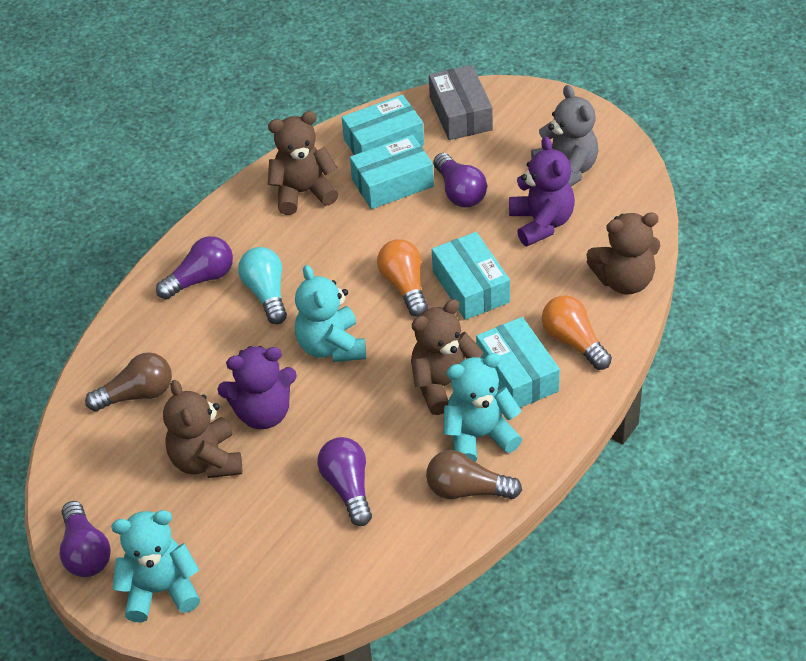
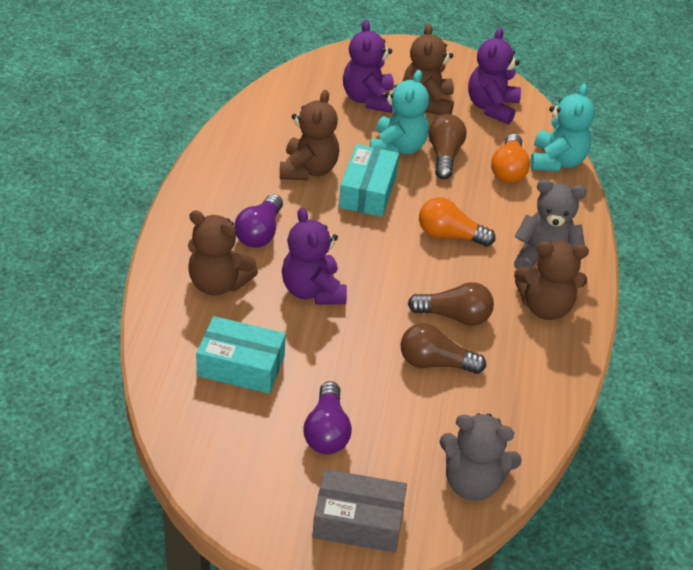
brown light bulb: [85,352,172,411] [426,450,522,499] = 2 -> [401,323,486,374] [408,282,494,326] [429,114,466,179] = 3
grey teddy bear: [531,85,598,186] = 1 -> [440,413,522,500] [514,179,586,269] = 2
purple light bulb: [59,501,111,577] [156,236,233,300] [317,437,372,526] [433,153,487,208] = 4 -> [234,194,283,248] [303,381,352,454] = 2
purple teddy bear: [218,346,297,429] [509,137,575,246] = 2 -> [282,207,347,305] [343,20,394,113] [468,28,521,124] = 3
turquoise box: [342,95,424,155] [350,135,434,209] [432,232,510,320] [476,317,560,408] = 4 -> [196,316,286,394] [339,144,399,217] = 2
turquoise light bulb: [238,247,287,324] = 1 -> none = 0
turquoise teddy bear: [111,510,200,622] [295,265,366,362] [443,353,522,462] = 3 -> [370,70,429,155] [530,84,595,172] = 2

